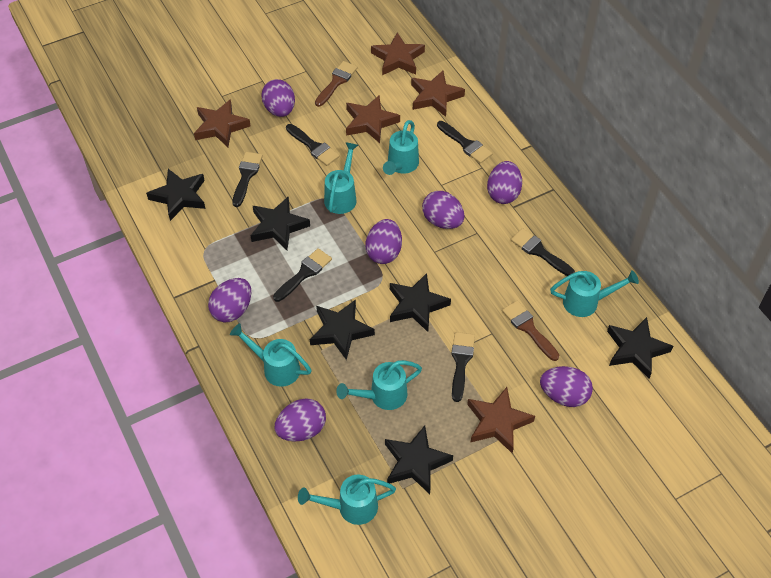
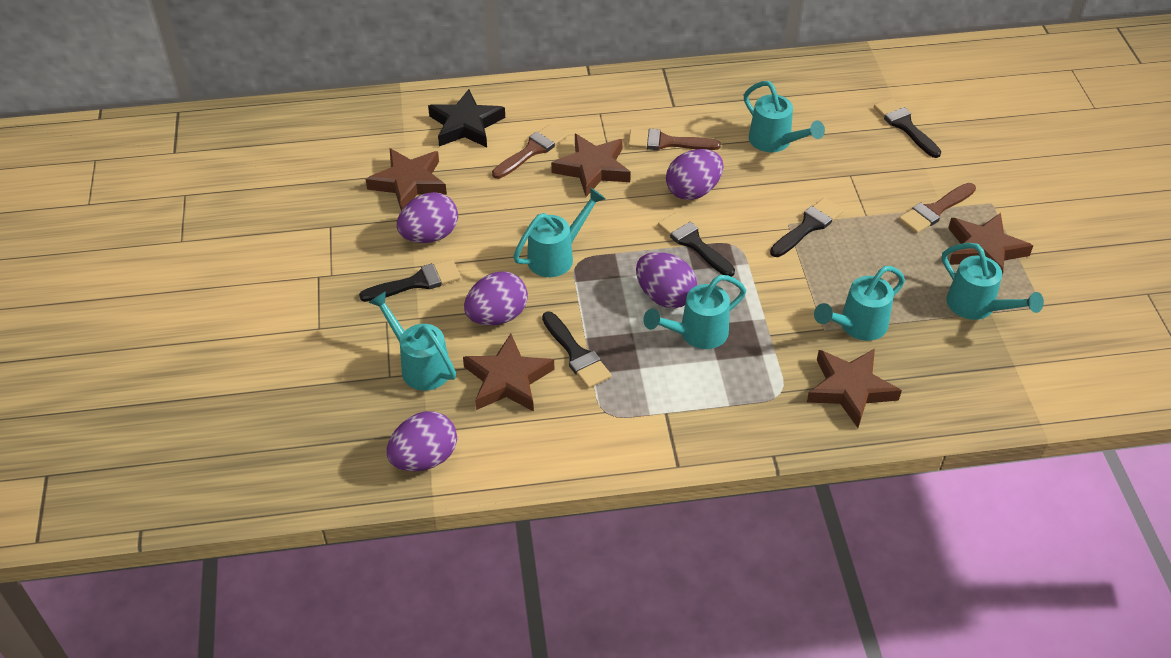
black brush: [232,152,263,207] [273,248,332,302] [286,124,340,166] [437,121,492,164] [451,332,475,402] [511,228,575,276] = 6 -> [359,259,461,302] [542,311,612,388] [658,212,735,277] [770,198,844,257] [874,98,941,158] = 5
black star: [146,169,206,221] [250,196,310,250] [310,300,375,360] [385,426,453,494] [390,273,451,332] [607,317,673,379] = 6 -> [428,89,505,147] = 1
brown brush: [315,61,357,107] [502,301,559,361] = 2 -> [492,124,567,179] [628,129,721,150] [899,183,976,234] = 3
purple egg: [208,278,251,322] [262,79,295,117] [274,398,326,441] [366,219,402,264] [422,191,464,229] [487,161,522,204] [540,366,593,407] = 7 -> [387,411,457,471] [397,192,458,243] [464,271,528,325] [636,252,697,308] [666,149,724,200] = 5

